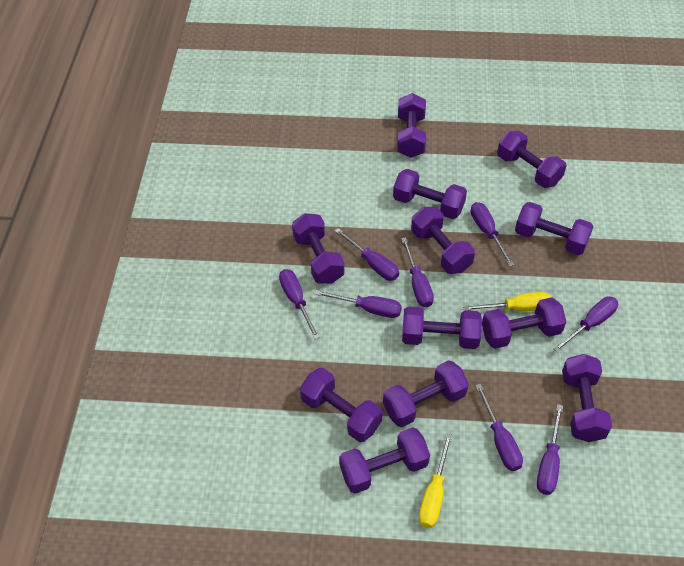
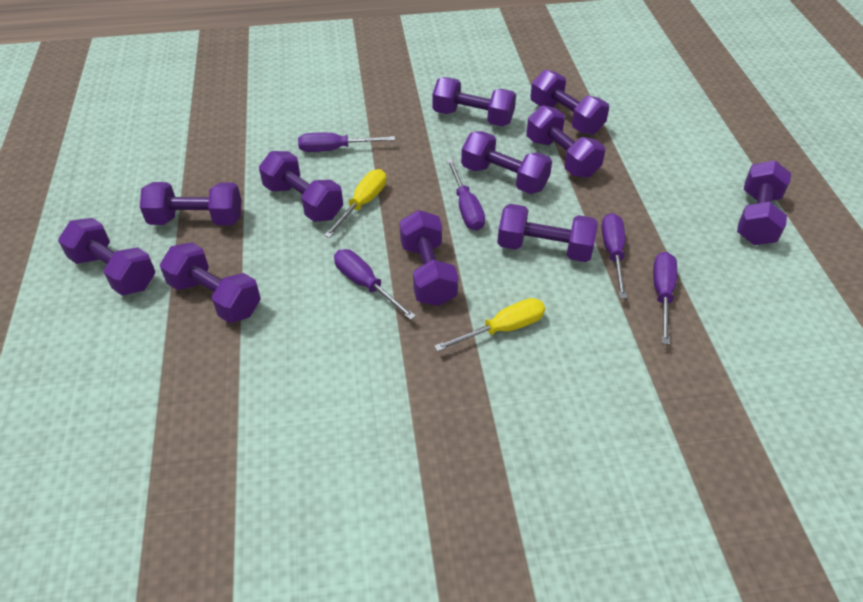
purple dumbbell: [292,213,344,284] [300,368,383,442] [339,427,430,494] [383,360,469,427] [393,169,467,219] [397,93,426,158] [402,306,482,349] [411,207,475,274] [482,297,566,349] [497,131,566,188] [515,202,594,255] [562,354,612,442] = 12 -> [58,218,155,295] [140,182,242,225] [160,242,261,323] [259,151,343,222] [399,210,459,306] [432,77,516,126] [461,131,552,194] [497,204,598,262] [526,105,605,178] [530,70,609,135] [737,160,791,245] = 11
purple screwdriver: [279,269,320,339] [315,290,402,318] [335,228,399,281] [401,237,434,307] [471,202,514,266] [475,384,523,471] [537,404,563,495] [553,296,618,352] = 8 -> [298,133,395,152] [334,249,416,320] [447,159,485,231] [602,213,627,298] [653,252,677,345] = 5

